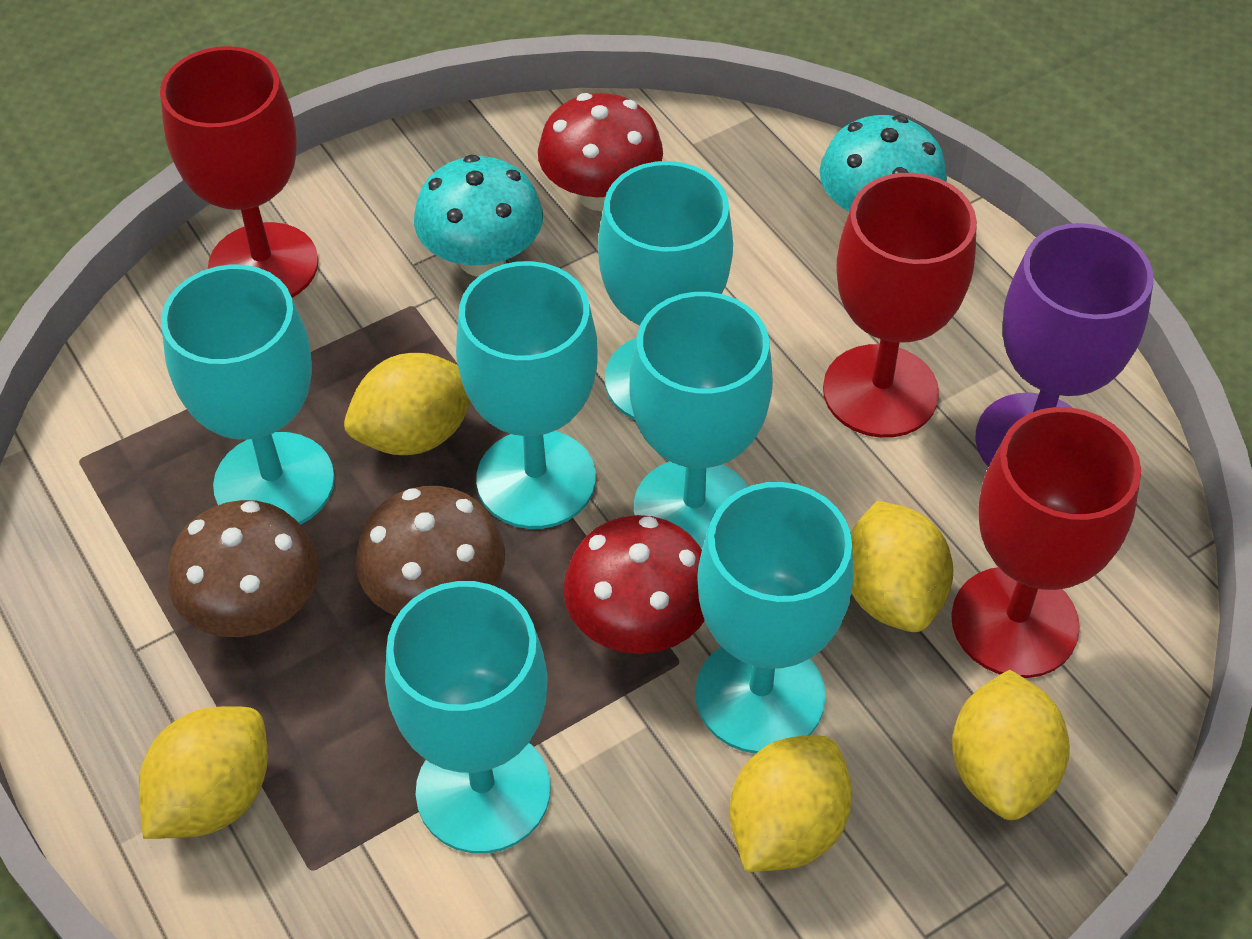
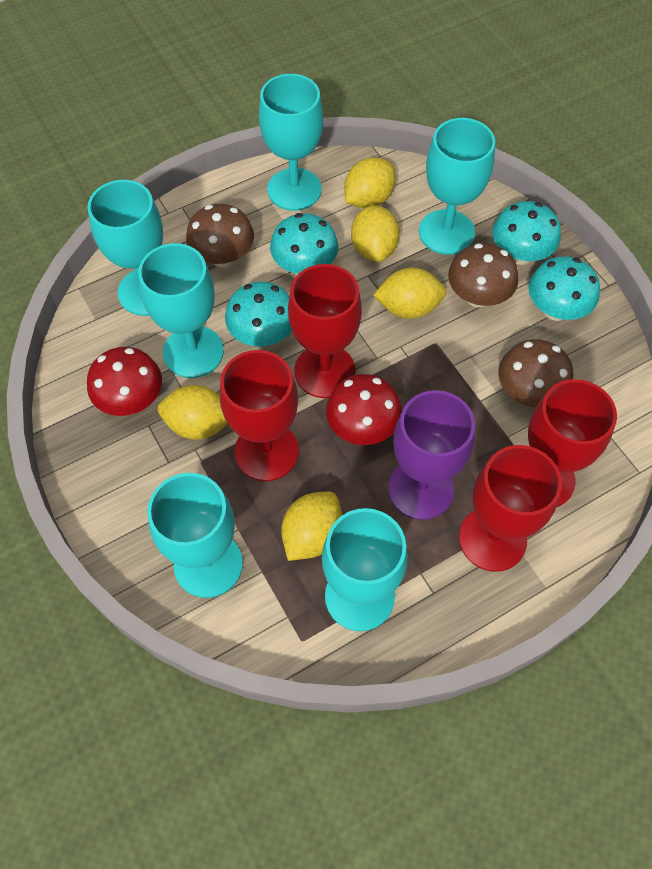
brown mushroom: [168,500,319,637] [356,486,505,616] = 2 -> [186,204,254,267] [448,243,518,307] [498,339,574,408] = 3
red goblet: [160,46,318,298] [823,173,977,438] [951,407,1141,678] = 3 -> [220,350,299,481] [288,264,362,398] [459,445,562,572] [528,379,617,507] = 4
turquoise mushroom: [414,155,543,276] [820,115,947,211] = 2 -> [225,282,292,347] [270,213,338,275] [492,201,561,265] [528,256,600,321] = 4

